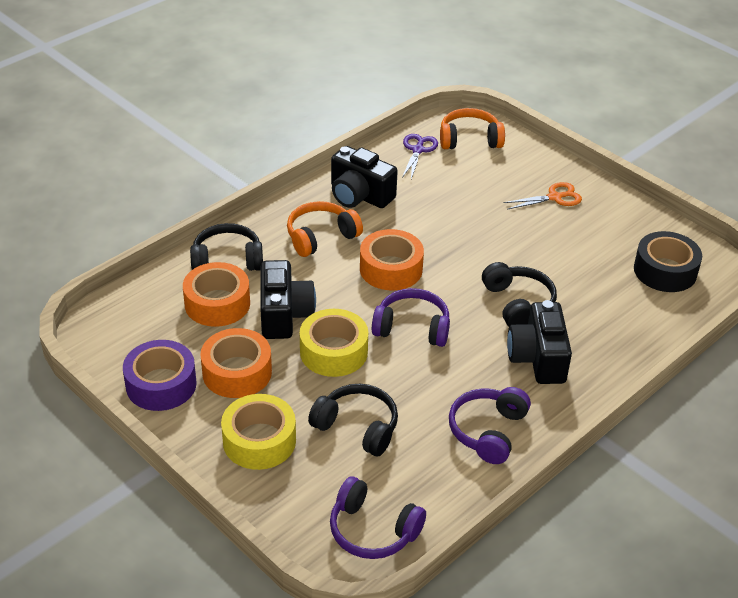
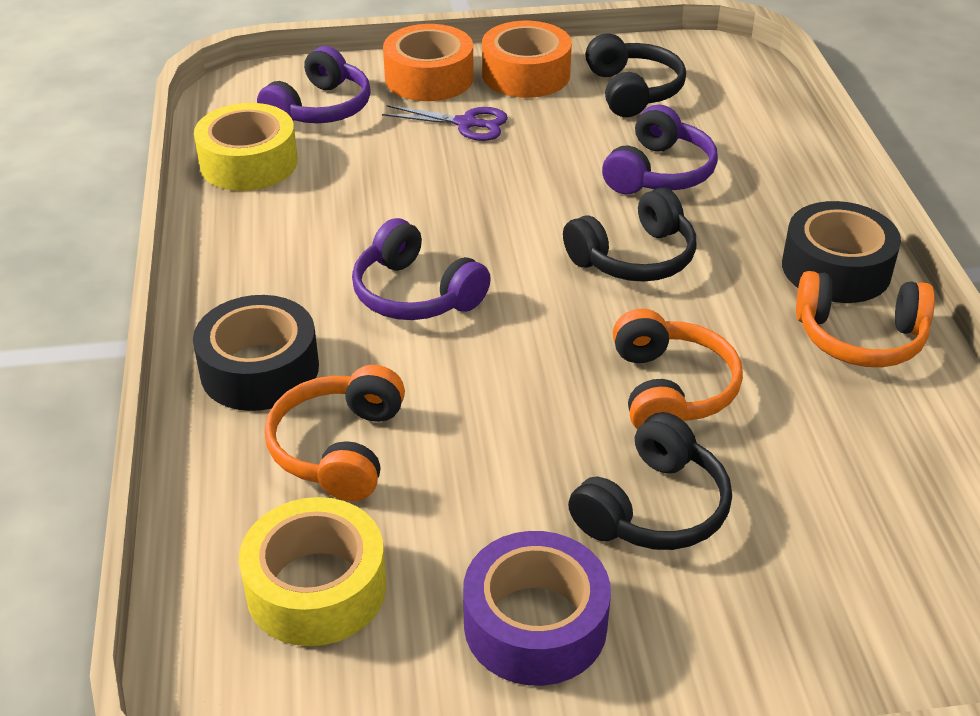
black camera: [260,260,316,339] [331,146,398,208] [507,300,572,384] = 3 -> none = 0
black tape: [634,231,702,292] = 1 -> [193,295,319,411] [782,201,901,303] = 2
orange headphones: [287,201,363,257] [440,108,505,149] = 2 -> [265,365,405,501] [613,309,743,430] [796,271,935,367] = 3
orange scissors: [503,182,582,210] = 1 -> none = 0
orange tape: [183,262,250,327] [200,328,272,398] [360,229,424,291] = 3 -> [383,24,474,101] [482,21,572,98] = 2

